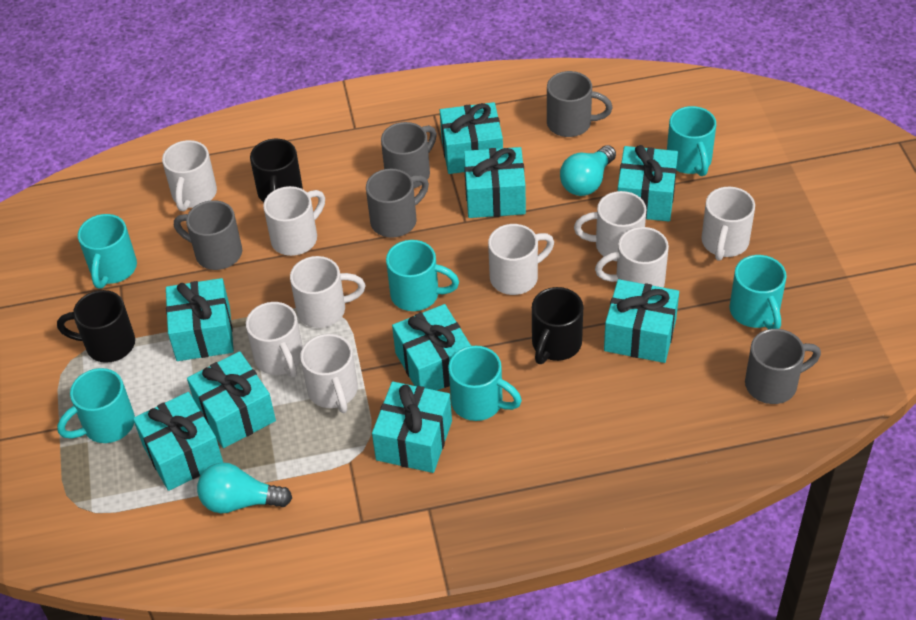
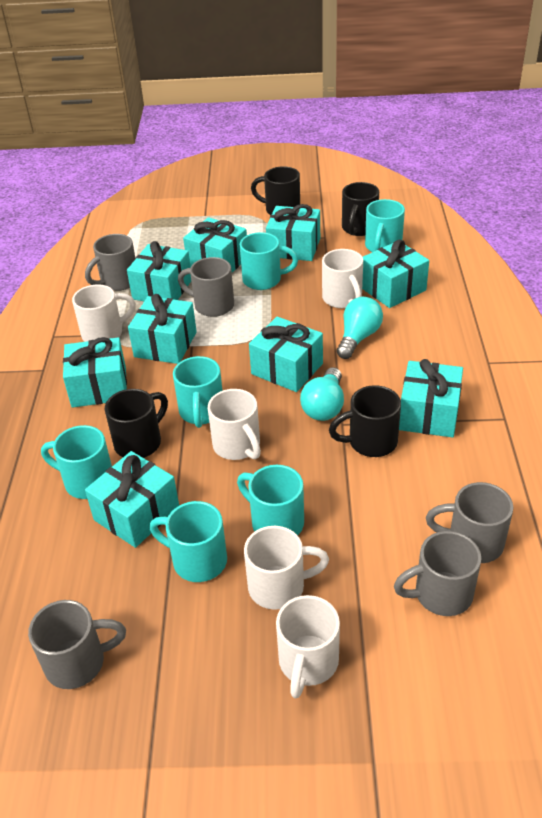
black mug: [57,290,135,363] [250,139,303,202] [532,287,583,364] = 3 -> [105,389,168,458] [251,166,300,215] [329,385,401,457] [342,182,379,236] = 4
white mug: [162,140,217,211] [246,302,303,377] [263,186,325,256] [290,256,366,328] [300,334,358,413] [488,224,554,295] [574,191,646,261] [595,227,669,287] [701,187,755,261] = 9 -> [72,285,136,342] [208,389,261,460] [244,526,329,610] [276,595,340,699] [322,249,363,308] = 5

